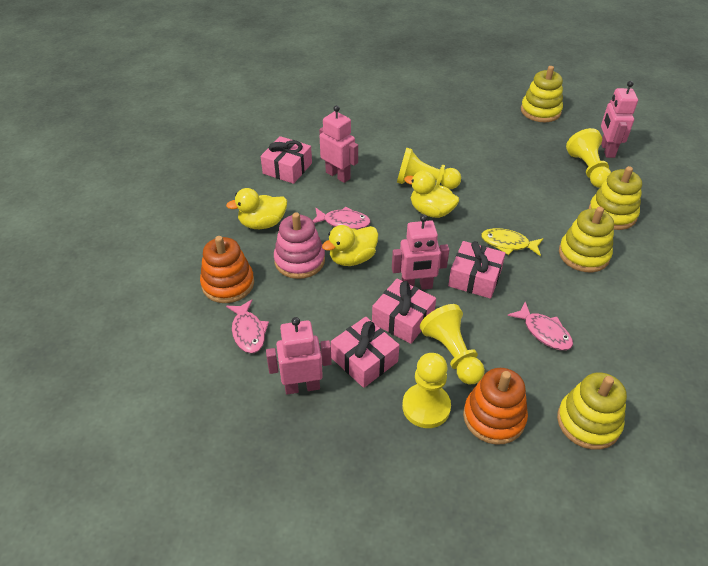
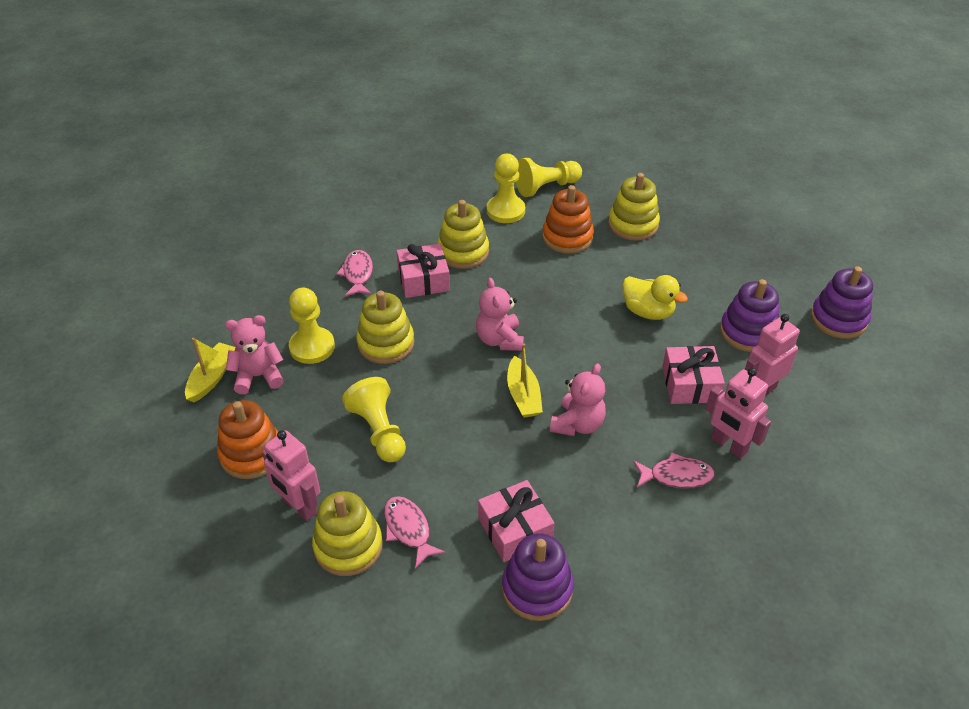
pink gift: [261,136,312,184] [331,317,399,388] [372,279,436,344] [448,241,505,299] = 4 -> [397,244,450,298] [478,480,555,562] [662,346,725,404] = 3
pink robot: [266,317,332,394] [319,105,358,183] [392,214,449,290] [601,81,638,158] = 4 -> [262,430,320,521] [706,368,771,459] [745,314,800,393] = 3
pink stacking toy: [274,212,325,279] = 1 -> none = 0
pink teddy bear: none = 0 -> [225,315,284,394] [476,278,524,351] [550,363,606,436] = 3
purple stacking toy: none = 0 -> [502,533,574,621] [720,279,779,352] [811,266,873,339] = 3
yellow boat: none = 0 -> [185,338,236,403] [507,344,543,418] = 2
yellow duck: [226,188,287,229] [322,225,378,266] [404,170,459,218] = 3 -> [622,275,688,320] = 1
yellow fish: [481,228,543,256] = 1 -> none = 0

